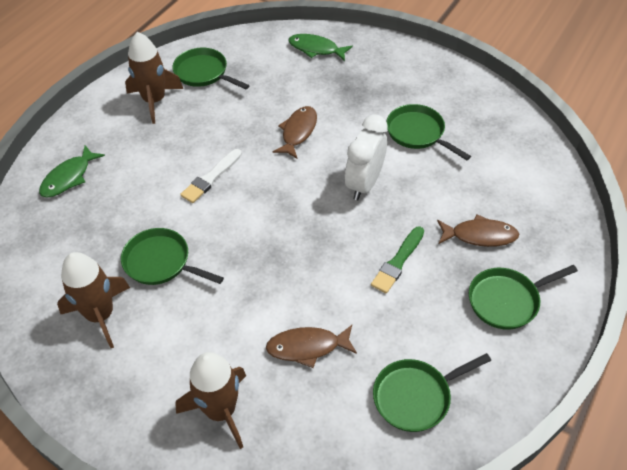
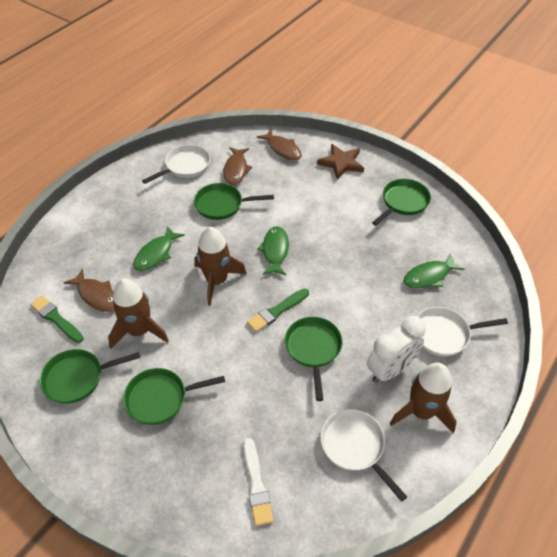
brown star: none = 0 -> [317,144,364,179] = 1
green brush: [371,226,424,294] = 1 -> [30,295,84,343] [247,288,309,332] = 2
green fish: [39,145,105,197] [288,34,353,61] = 2 -> [133,226,185,271] [257,226,289,275] [404,254,465,288] = 3
white pan: none = 0 -> [142,145,210,184] [320,409,407,502] [417,307,508,356] = 3

